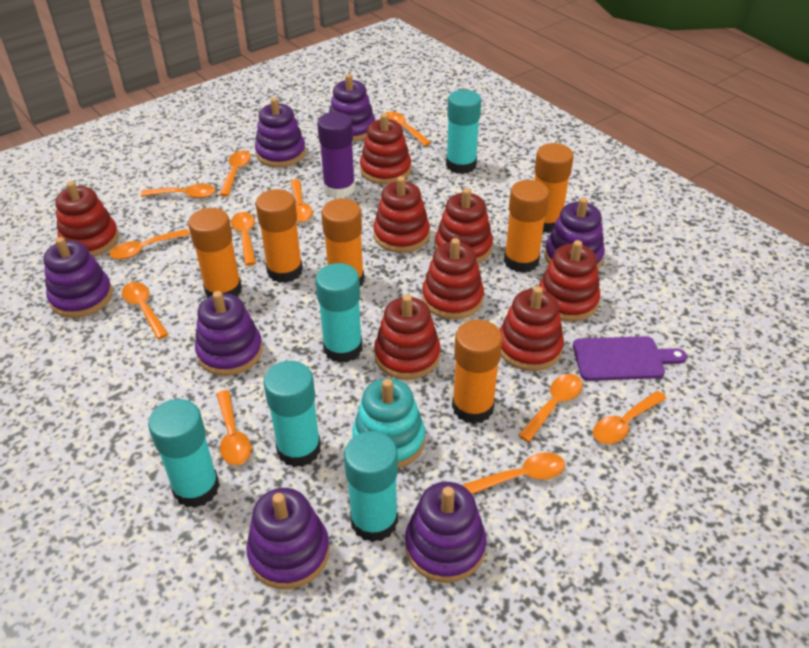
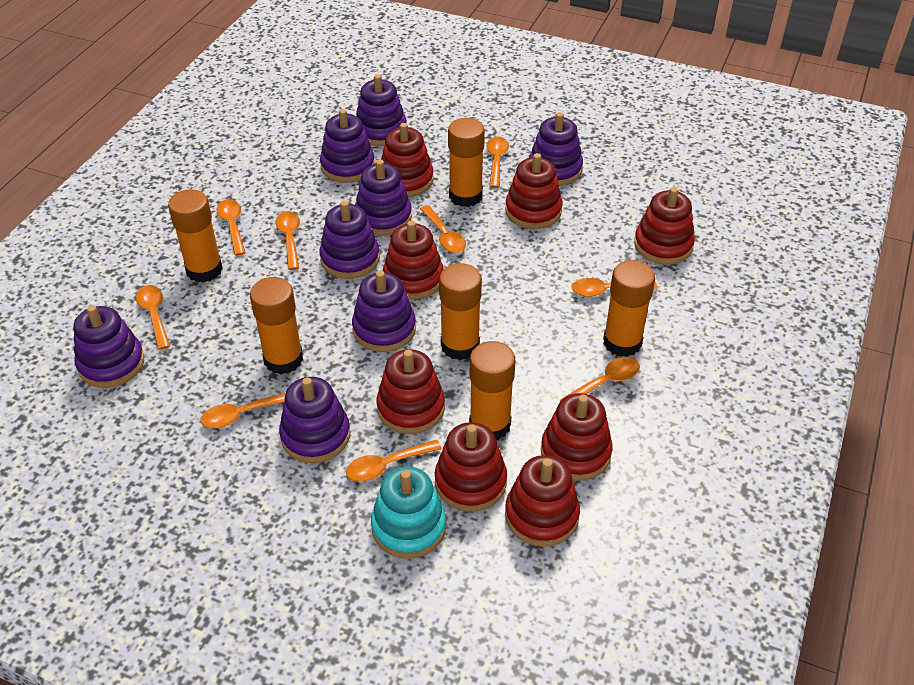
orange spoon: [109,229,190,260] [122,282,168,339] [141,184,215,198] [216,390,252,465] [219,150,251,196] [231,212,256,266] [290,179,313,222] [386,112,431,146] [463,452,565,494] [518,374,583,442] [593,391,667,444] = 11 -> [136,285,170,350] [201,393,286,428] [217,199,246,256] [275,211,300,270] [346,440,442,482] [420,205,466,253] [486,136,509,188] [560,357,640,402] [572,278,657,297] = 9
purple cutting board: [573,336,687,381] = 1 -> none = 0
purple glue stick: [317,112,355,199] = 1 -> none = 0
purple stacking toy: [43,237,113,318] [195,291,263,376] [246,488,330,589] [255,98,306,167] [329,74,375,141] [405,482,487,583] [544,197,605,268] = 7 -> [73,305,144,388] [279,377,350,463] [320,109,375,183] [320,201,380,279] [352,271,416,352] [355,159,412,236] [356,74,407,146] [529,112,583,186] = 8
turquoise glue stick: [148,399,220,508] [263,361,321,467] [315,263,363,363] [344,431,398,542] [446,90,481,174] = 5 -> none = 0

